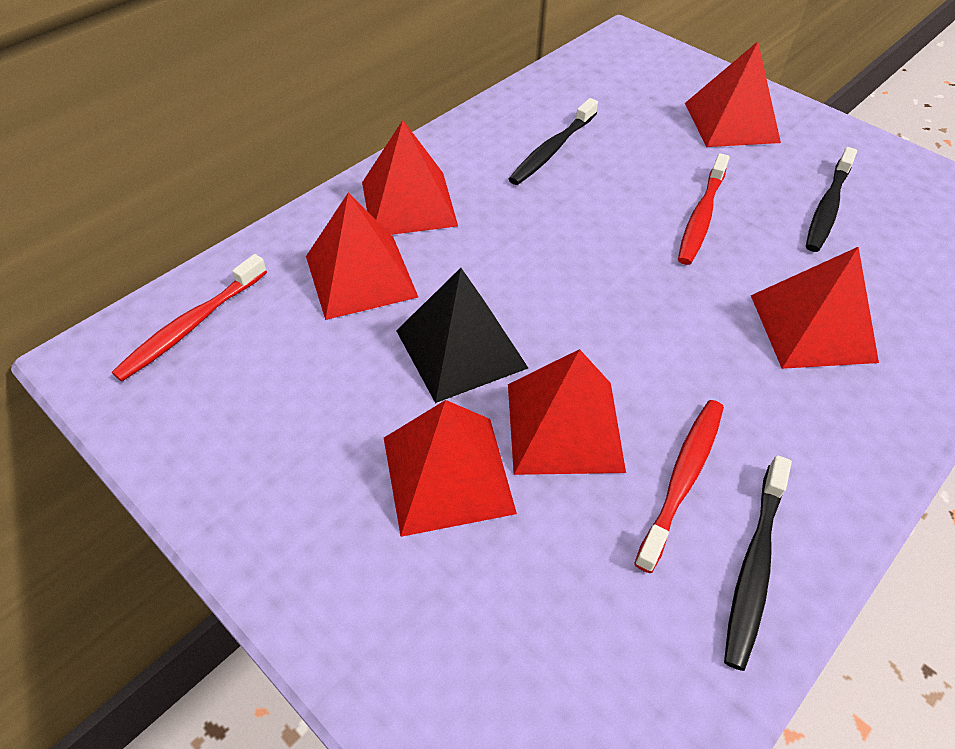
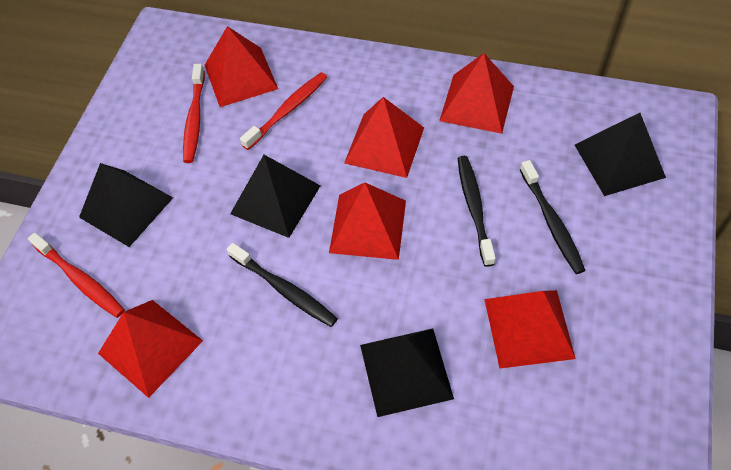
black pyramid: [396,268,528,403] = 1 -> [79,163,173,247] [230,155,321,238] [360,329,454,417] [575,113,666,196] = 4

